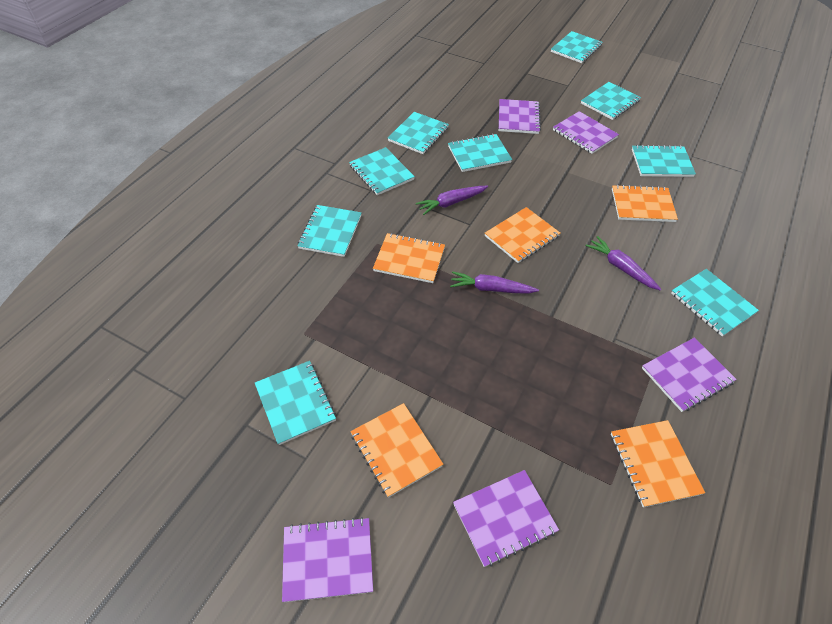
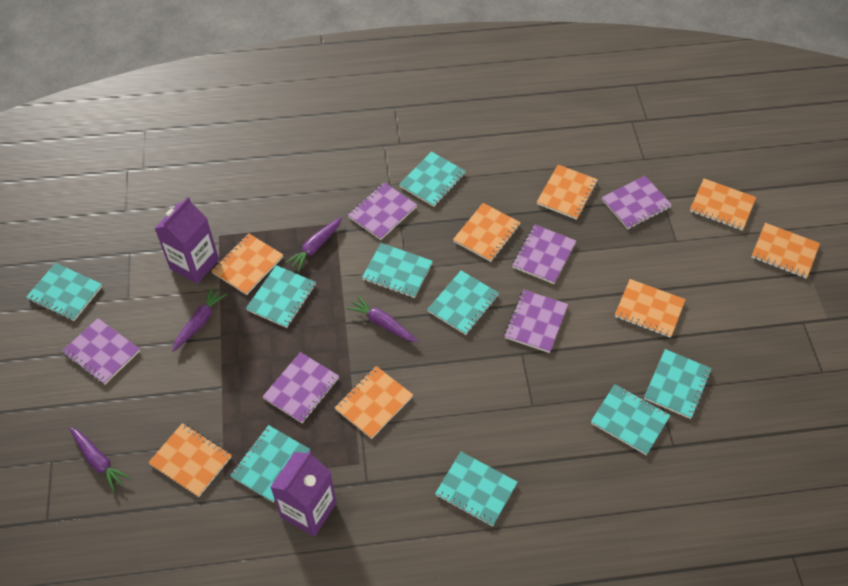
orange notebook: [350,403,443,498] [373,233,445,283] [485,207,560,263] [611,420,705,507] [612,185,678,222] = 5 -> [148,423,231,497] [211,233,283,295] [334,366,413,439] [453,203,521,262] [537,165,598,220] [615,279,686,338] [690,178,756,230] [752,223,820,278] = 8
purple carrot: [416,186,488,215] [450,271,539,294] [586,236,661,290] = 3 -> [69,427,130,492] [172,287,227,352] [285,217,342,271] [347,296,418,342] = 4
purple carton: none = 0 -> [154,197,219,284] [270,451,337,537] = 2
purple notebook: [282,517,373,602] [453,470,559,567] [499,99,541,134] [553,111,619,154] [642,337,737,412] = 5 -> [62,318,140,384] [262,352,339,423] [348,182,417,240] [504,290,568,353] [512,225,576,284] [601,176,672,229] = 6

